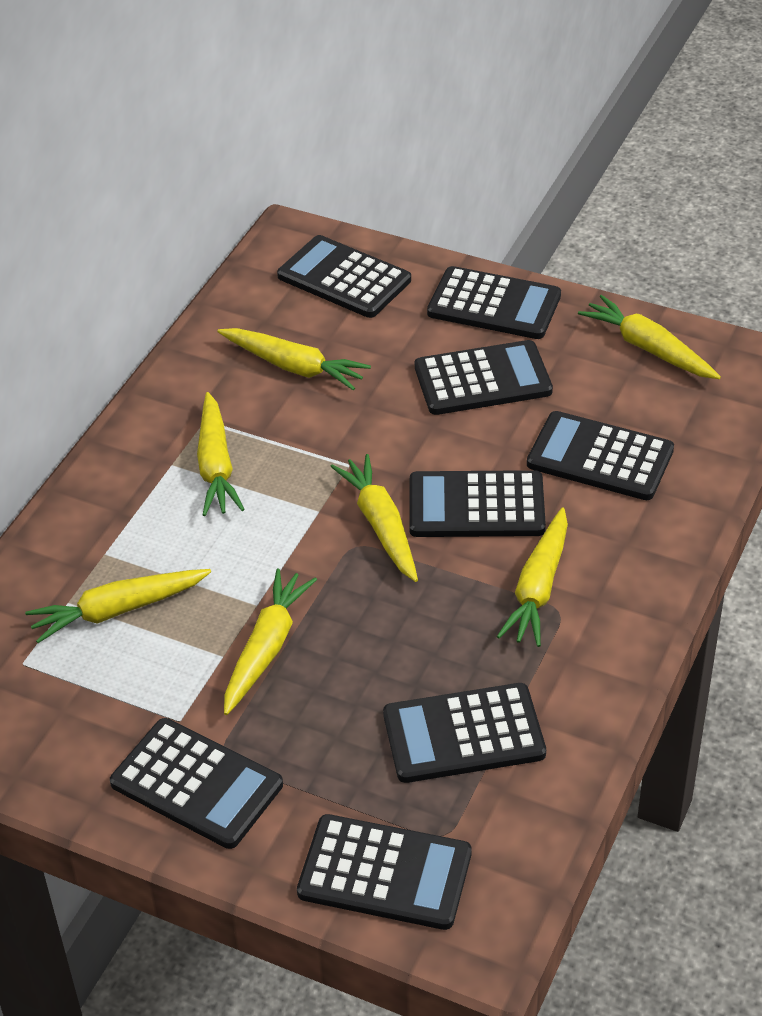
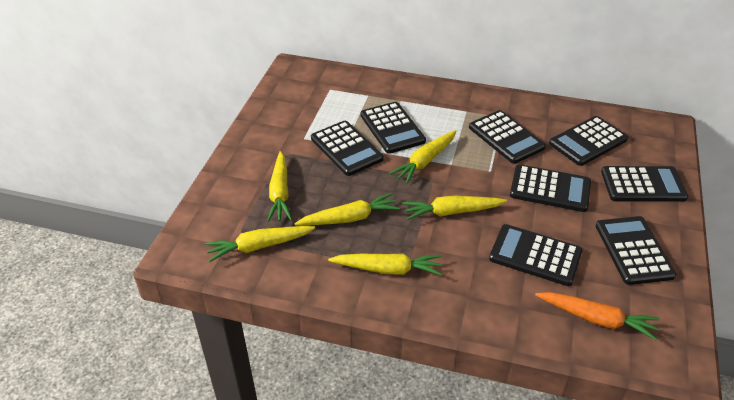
orange carrot: none = 0 -> [535,292,659,340] = 1
yellow carrot: [25,569,211,643] [197,392,245,516] [217,328,371,391] [224,568,317,715] [330,454,418,582] [497,507,568,647] [578,295,721,379] = 7 -> [205,226,315,262] [267,151,292,222] [294,193,400,226] [328,253,442,275] [389,130,457,184] [403,196,507,220] = 6

